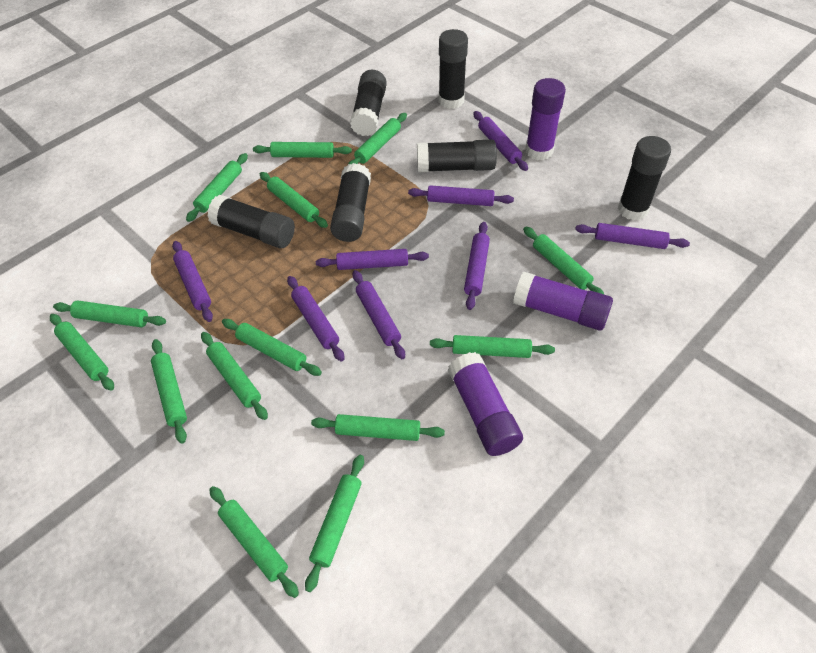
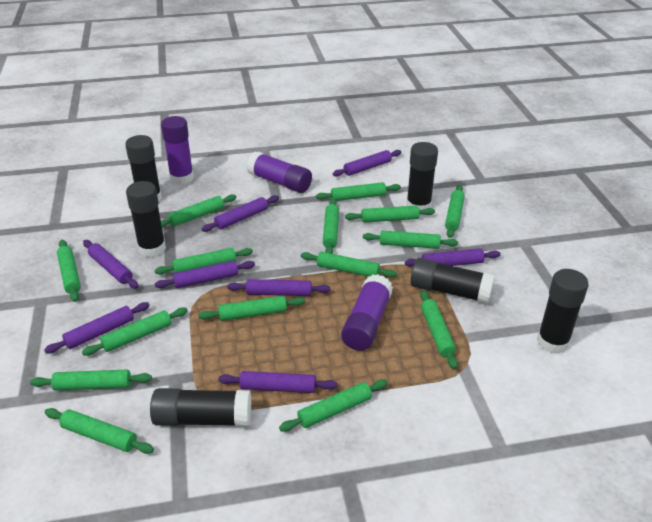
green rolling pin: [50,314,114,391] [53,300,166,327] [151,339,187,444] [186,153,248,222] [201,332,268,420] [209,486,299,598] [222,319,322,376] [253,142,352,158] [260,172,328,228] [305,455,364,592] [311,414,445,441] [348,113,407,164] [430,335,555,358] [523,227,604,294] = 14 -> [30,369,152,390] [44,408,154,454] [57,240,81,302] [82,307,188,356] [155,248,253,274] [161,194,237,227] [199,296,305,321] [279,379,388,432] [301,252,397,278] [316,182,401,201] [323,198,339,254] [345,206,435,223] [363,231,458,249] [420,290,458,369] [445,185,465,238] = 15

